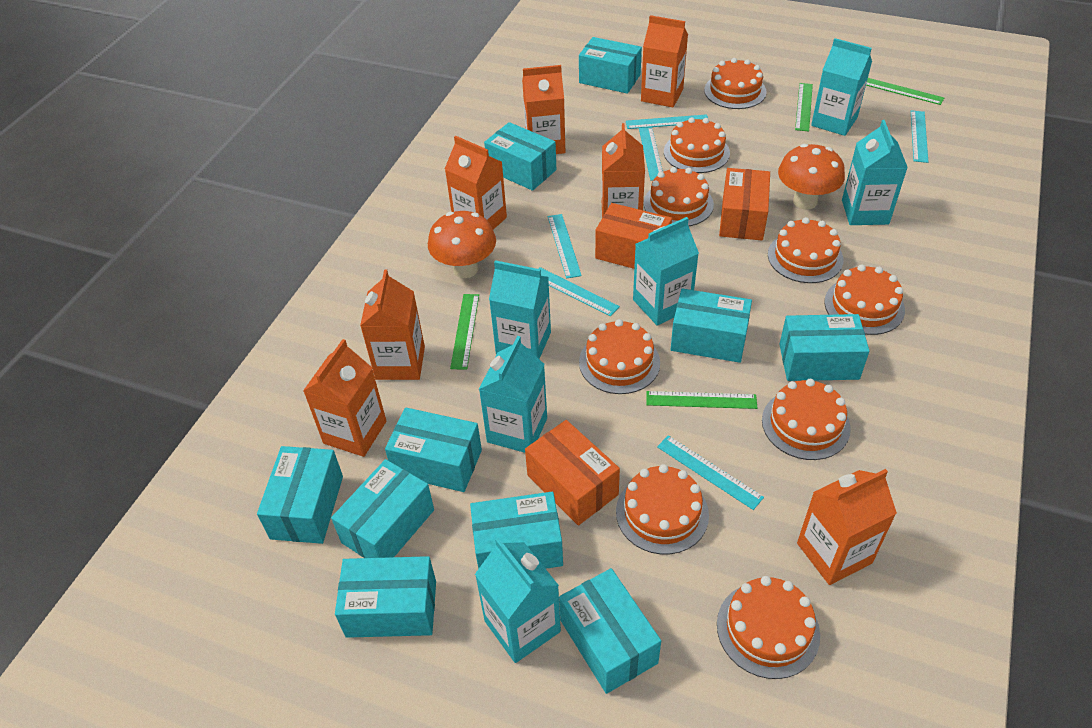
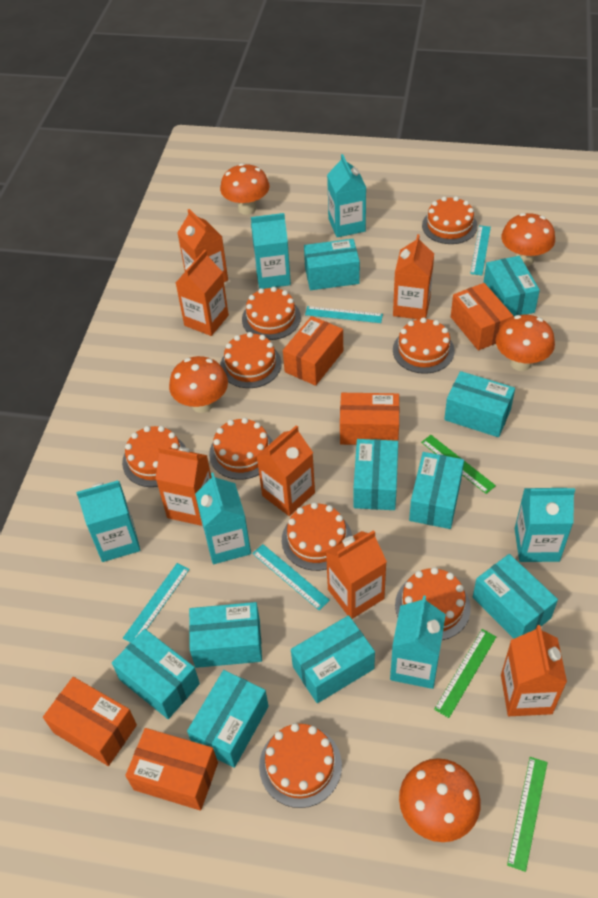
green ruler: [450,294,479,370] [646,391,757,409] [795,83,813,131] [866,78,944,105] = 4 -> [421,435,496,494] [434,629,496,718] [507,757,548,872] = 3
orange box: [525,420,620,525] [595,203,672,269] [719,168,770,240] = 3 -> [43,677,137,766] [125,728,218,811] [283,316,343,386] [340,393,399,445] [451,283,513,351] = 5
orange mushroom: [428,211,496,278] [778,144,845,210] = 2 -> [169,356,228,413] [220,163,269,215] [399,758,481,842] [496,315,555,371] [501,213,555,266] = 5
turquoise ruler: [539,267,620,316] [548,214,582,279] [626,114,708,129] [639,127,663,181] [657,435,764,510] [911,110,928,163] = 6 -> [123,563,189,643] [252,544,330,610] [305,306,383,323] [470,225,491,275] = 4

